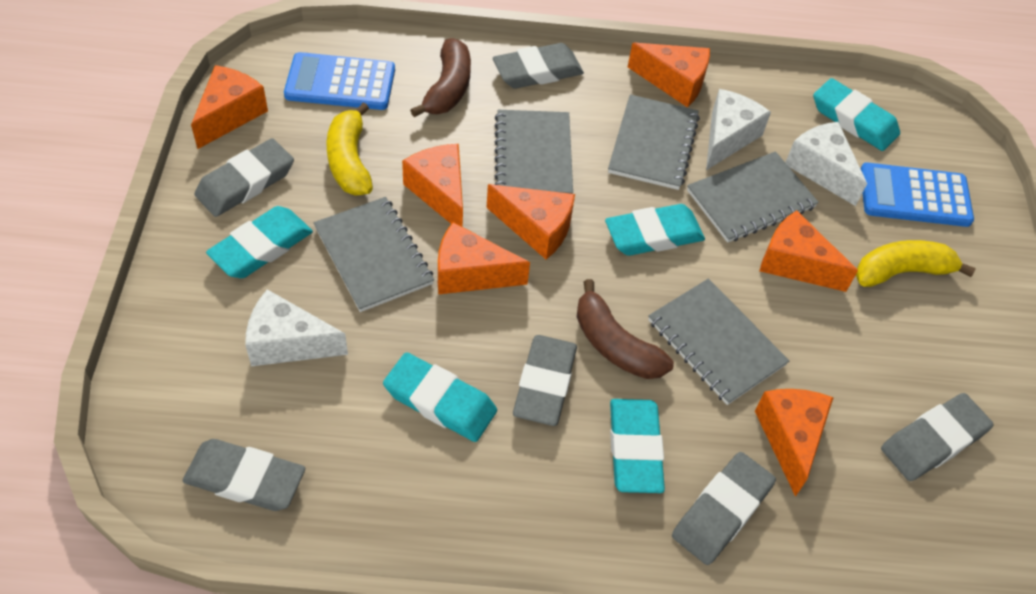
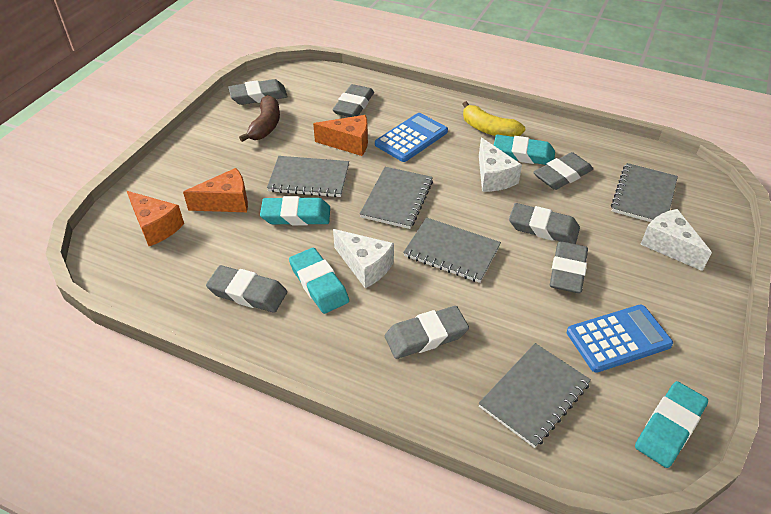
brown banana: [410,38,471,117] [577,279,674,379] = 2 -> [239,95,280,142] = 1
grey eraser: [183,439,305,511] [195,138,294,217] [493,43,584,89] [513,335,577,426] [672,452,776,565] [881,393,994,481] = 6 -> [206,265,287,313] [228,79,288,105] [332,84,374,117] [385,306,469,359] [509,203,580,244] [533,152,593,190] [550,241,588,293] = 7
orange cheese: [191,65,268,149] [402,144,463,227] [438,222,530,295] [486,184,575,259] [628,42,710,108] [755,389,834,497] [760,210,858,292] = 7 -> [127,191,184,246] [183,168,248,212] [313,115,368,156] = 3
turquoise eraser: [206,206,313,278] [383,352,497,442] [605,204,705,256] [610,399,665,493] [813,78,900,151] = 5 -> [260,196,330,225] [289,248,349,314] [494,134,555,165] [635,381,708,468] = 4
yellow banana: [326,103,373,195] [856,240,976,287] = 2 -> [463,101,525,137] = 1

